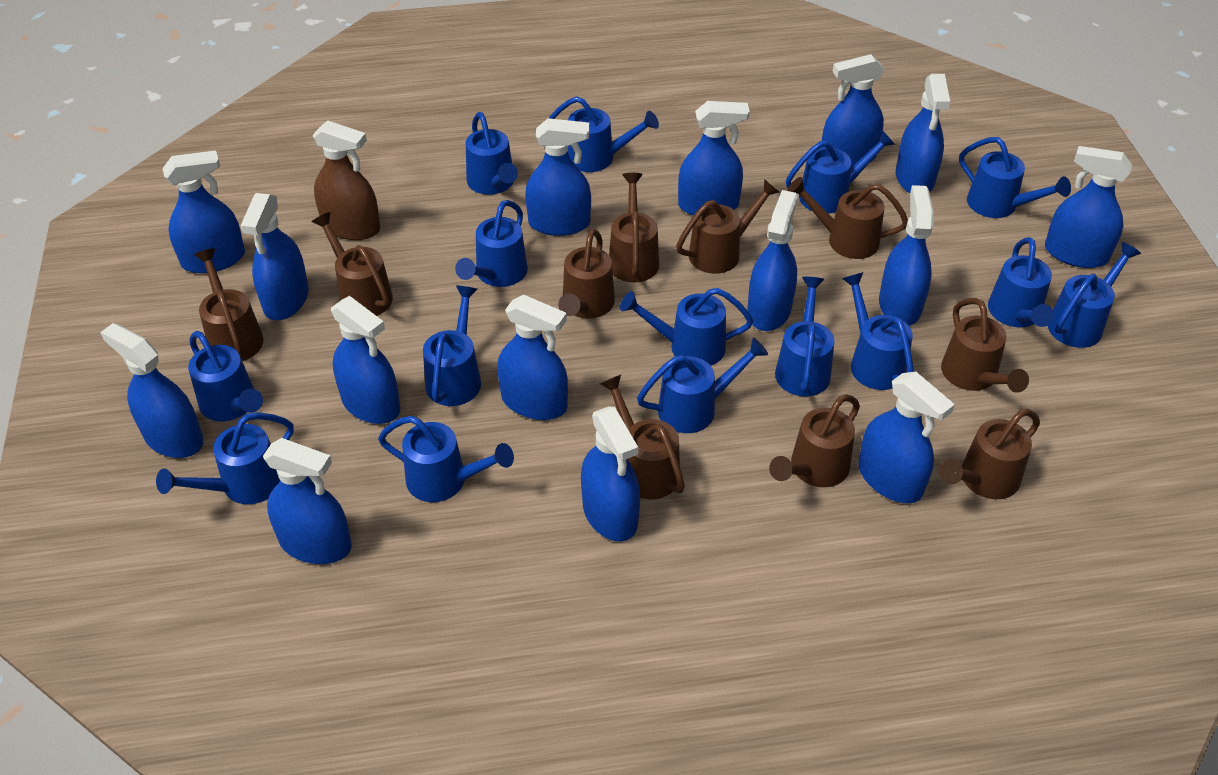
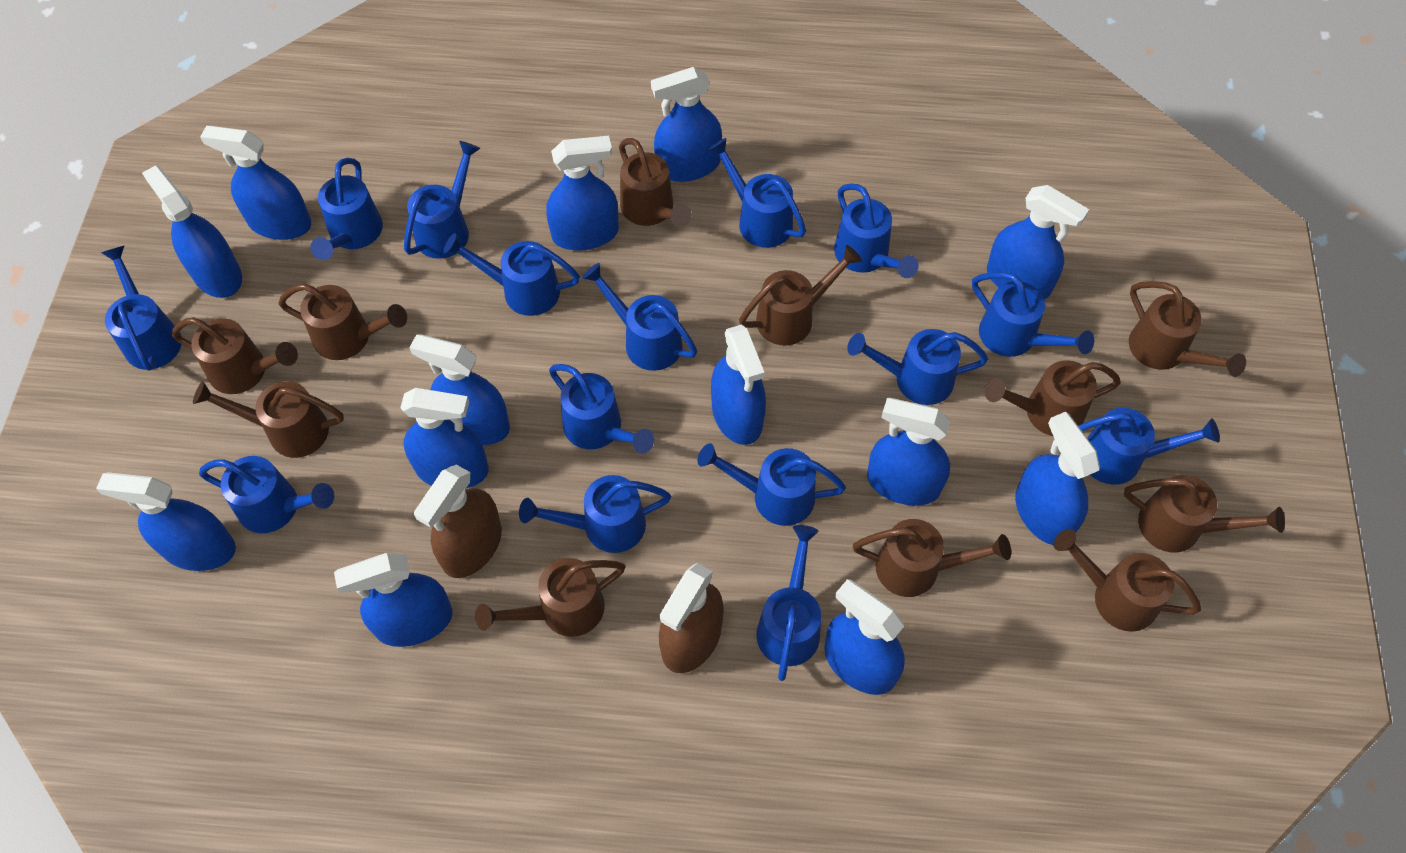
blue spray bottle: [100,323,203,458] [162,150,245,273] [241,193,309,320] [263,438,352,564] [331,296,400,424] [497,295,568,420] [525,118,591,236] [581,406,640,541] [678,101,750,216] [747,190,798,331] [821,54,885,167] [858,372,955,503] [879,185,934,326] [896,74,950,193] [1045,146,1132,268] = 15 -> [96,472,236,571] [142,165,242,298] [200,126,312,240] [334,553,453,647] [400,388,489,488] [409,334,510,445] [546,136,619,251] [651,67,722,182] [711,324,766,445] [824,579,905,695] [867,398,950,506] [987,185,1089,299] [1015,412,1100,545] = 13
brown spray bottle: [312,120,380,240] = 1 -> [414,465,502,578] [659,563,724,673] = 2
brown watering can: [194,248,264,361] [312,212,393,316] [558,229,615,319] [600,375,685,499] [609,173,659,283] [676,179,780,274] [769,394,860,487] [787,177,908,259] [939,409,1040,499] [941,298,1029,393] = 10 -> [172,317,298,394] [193,381,344,458] [278,283,407,360] [475,558,625,637] [619,138,692,227] [739,245,862,346] [853,519,1011,597] [985,360,1121,436] [1054,529,1201,632] [1124,475,1285,553] [1129,281,1246,377] = 11

